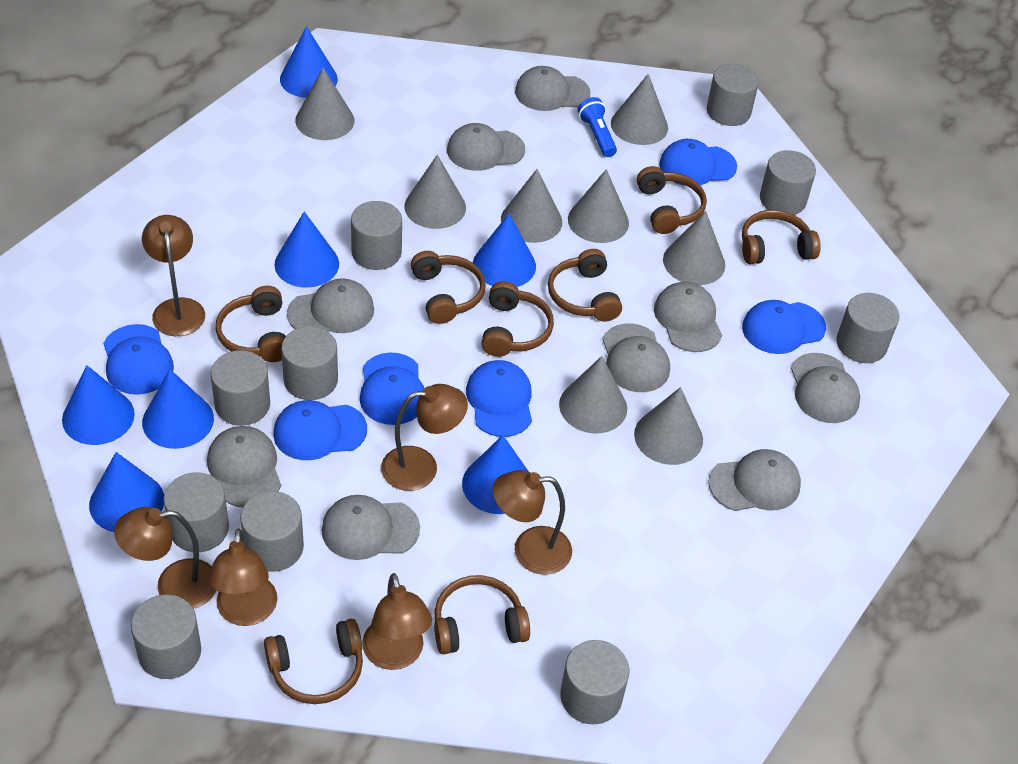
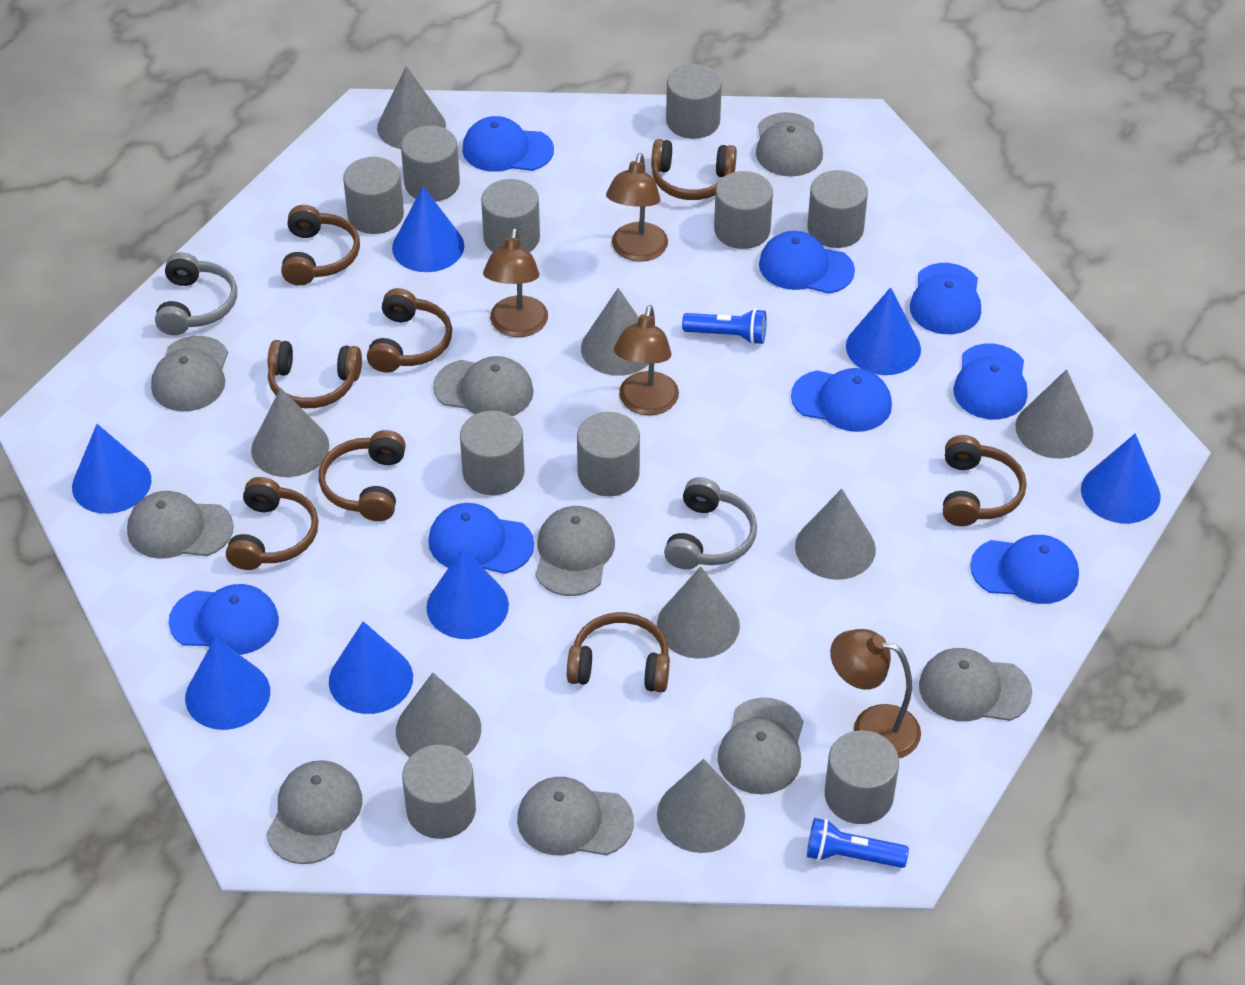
blue cap: [103,324,174,395] [273,400,367,460] [360,352,424,425] [466,360,532,437] [659,139,737,186] [742,300,826,354] = 6 -> [168,584,279,655] [428,503,534,574] [462,116,554,172] [759,231,855,294] [791,368,892,432] [910,263,981,334] [953,344,1027,420] [970,535,1079,604] = 8
blue flashlight: [578,97,617,157] = 1 -> [682,308,767,345] [807,818,909,868] = 2
brown lamp: [114,507,217,609] [142,215,205,336] [208,528,277,626] [362,573,432,670] [381,384,468,491] [493,470,572,575] = 6 -> [483,228,548,337] [606,153,668,262] [614,305,679,415] [830,629,921,758] = 4
grey headphones: none = 0 -> [155,252,237,335] [664,477,757,569] = 2

